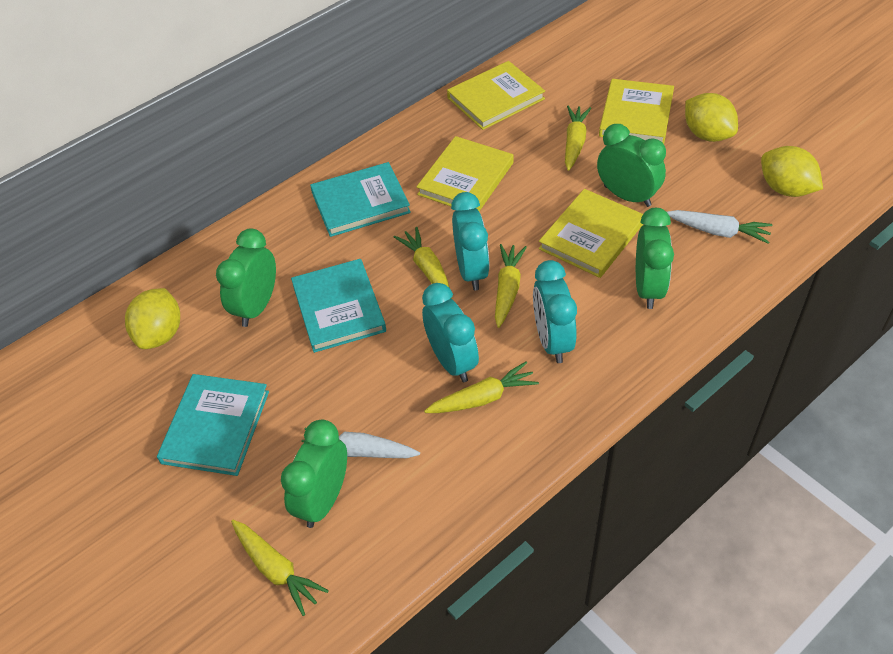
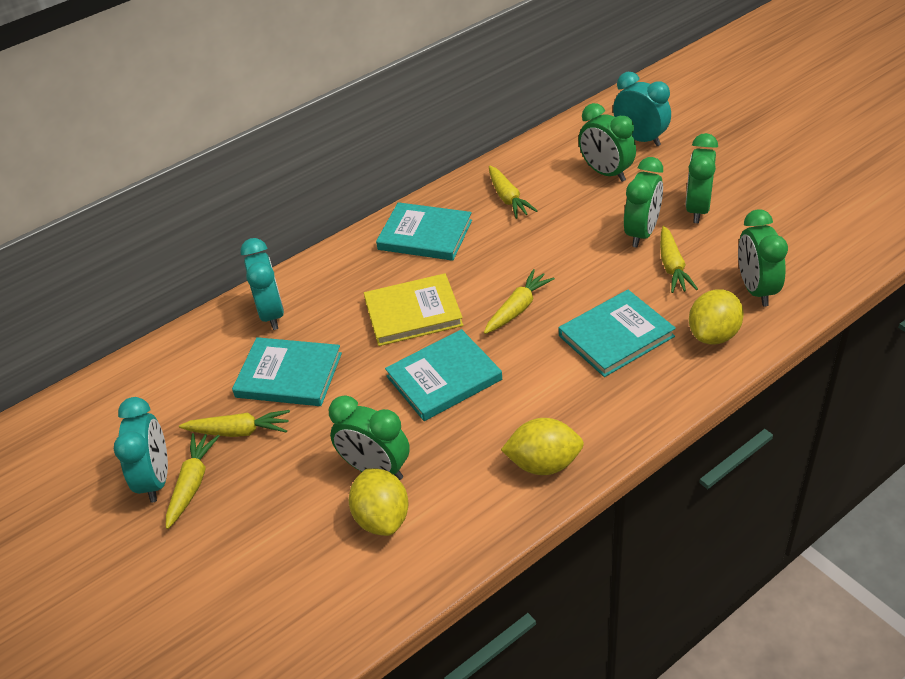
green clock: [216,228,276,327] [281,419,347,528] [597,124,666,207] [636,208,674,309] = 4 -> [329,395,410,480] [579,103,636,182] [624,157,663,248] [685,133,718,223] [738,209,788,306] = 5
turquoise book: [157,374,269,476] [291,259,386,353] [310,162,411,237] = 3 -> [232,337,342,406] [376,202,472,261] [385,329,502,421] [559,290,676,377] = 4
white carrot: [301,428,420,458] [667,210,772,244] = 2 -> none = 0
yellow book: [417,136,514,211] [447,61,545,130] [539,189,643,278] [599,79,674,144] = 4 -> [364,273,463,346] = 1

